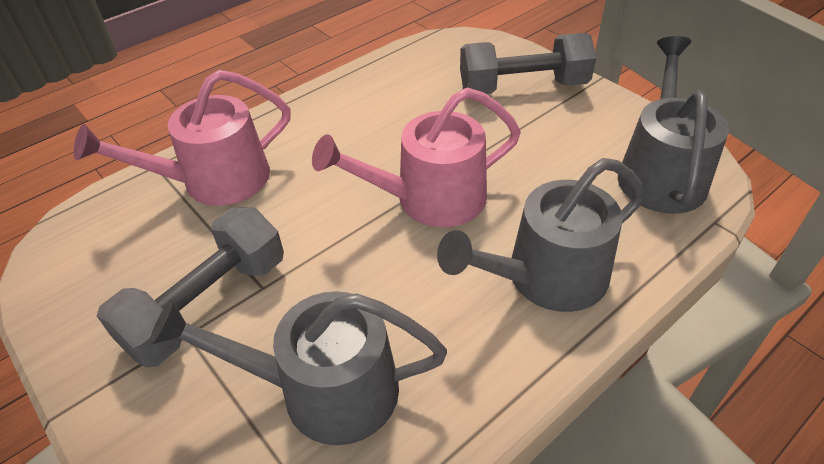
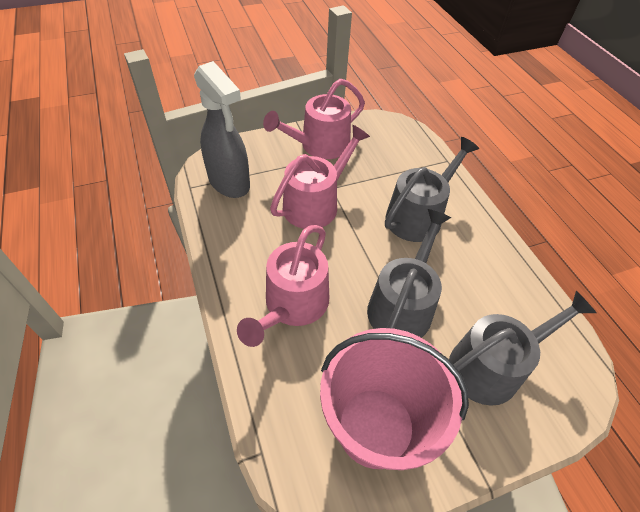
grey dumbbell: [97,208,284,368] [460,33,596,94] = 2 -> none = 0
grey spray bottle: none = 0 -> [194,61,250,198] = 1
pink bucket: none = 0 -> [320,328,469,470] = 1
pink watering can: [74,70,291,206] [312,88,521,227] = 2 -> [237,225,329,347] [263,79,365,159] [270,125,370,229] = 3

